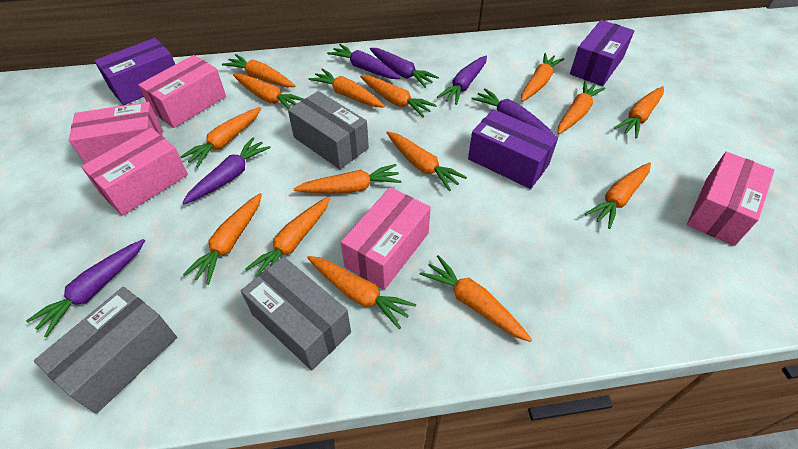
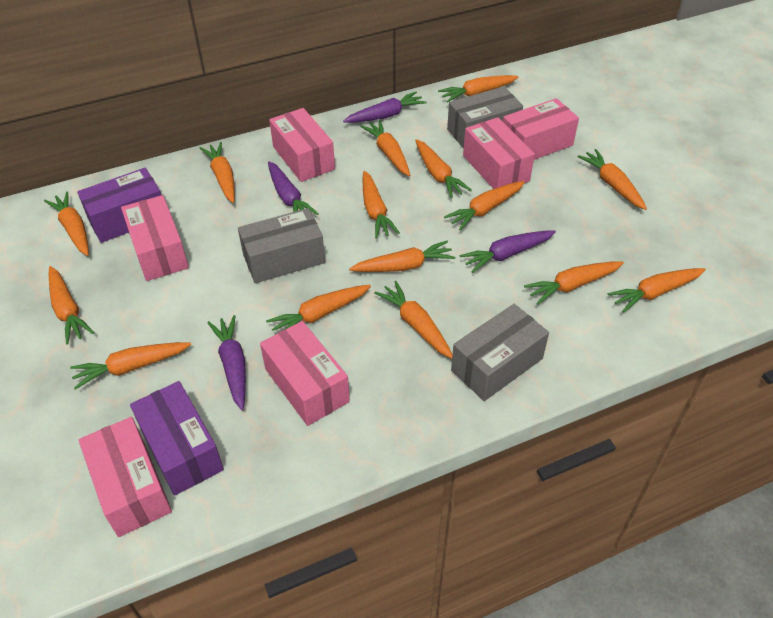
pink box: [69,102,163,164] [81,128,188,216] [138,55,226,128] [341,187,431,290] [687,152,775,246] = 5 -> [78,417,172,537] [121,195,189,281] [260,321,350,426] [269,108,335,182] [463,117,535,189] [503,98,579,160] = 6
purple box: [94,38,175,105] [468,109,558,189] [570,20,634,86] = 3 -> [77,168,161,243] [130,381,224,496] = 2
purple carrot: [26,239,145,337] [182,137,271,205] [327,44,400,79] [370,48,439,88] [437,55,487,105] [471,88,555,135] = 6 -> [208,315,246,410] [268,161,319,215] [343,92,426,123] [460,231,556,273] = 4

